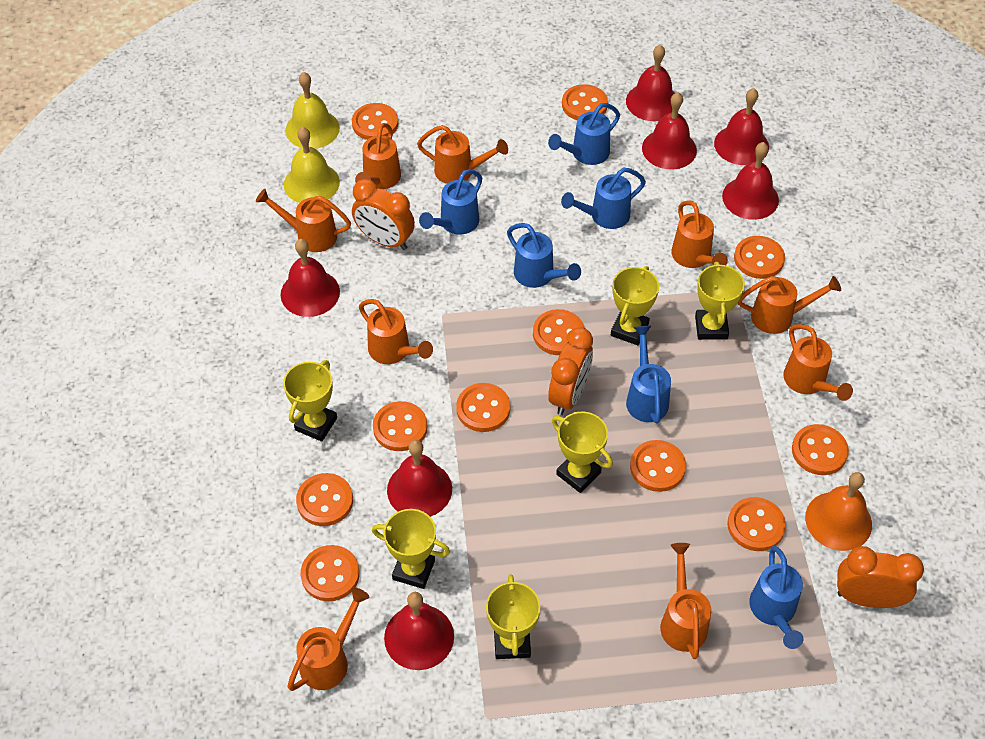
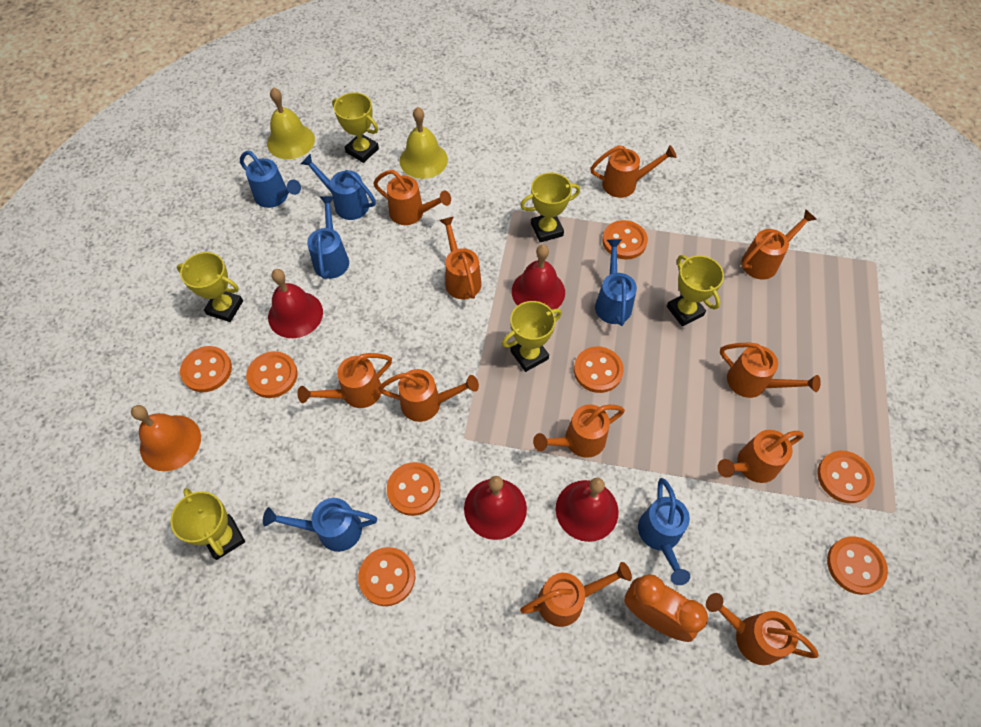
orange button: [296,473,353,526] [301,545,360,601] [352,103,398,140] [373,401,428,451] [456,383,510,432] [533,309,585,355] [562,84,608,120] [630,440,686,492] [727,497,786,551] [734,236,785,279] [792,424,849,475] = 11 -> [180,346,232,392] [246,351,298,398] [358,547,415,606] [387,462,440,516] [574,346,624,393] [602,220,648,260] [817,451,875,503] [827,536,888,595] = 8
orange clock: [352,179,415,250] [548,327,593,415] [837,546,924,608] = 3 -> [624,574,708,642] = 1
orange watering can: [256,189,351,252] [287,588,369,691] [355,123,401,189] [359,299,433,364] [417,125,508,184] [660,543,712,659] [671,201,728,268] [738,276,841,334] [783,324,853,401] = 9 -> [297,353,392,408] [373,170,451,225] [378,369,479,422] [439,216,482,299] [520,562,632,627] [533,404,625,458] [590,145,677,198] [706,593,818,665] [717,430,804,483] [720,342,821,398] [741,209,817,280] = 11
red bell: [280,239,340,317] [384,592,454,670] [387,440,452,517] [626,45,675,121] [642,92,697,170] [714,88,769,165] [722,142,779,220] = 7 -> [268,269,323,338] [464,476,527,540] [512,245,565,310] [556,478,619,542] = 4

